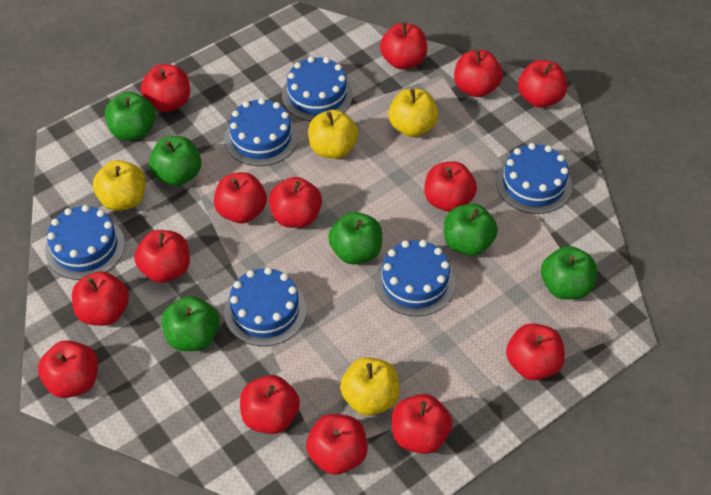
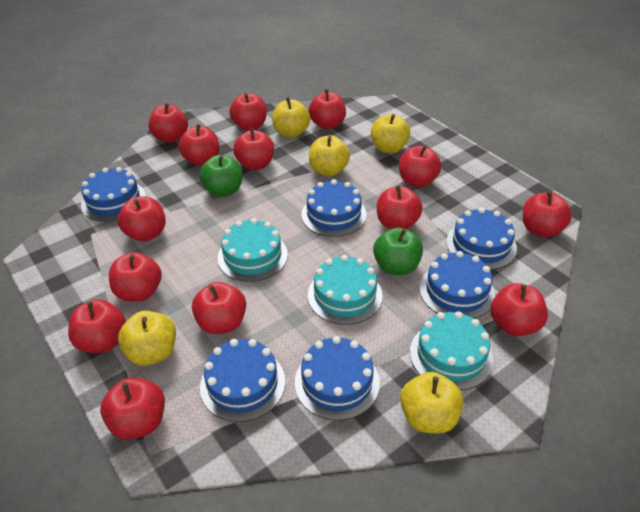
green apple: [105,92,156,140] [149,136,201,186] [161,296,219,351] [328,212,382,264] [444,204,498,256] [541,246,597,300] = 6 -> [199,155,242,197] [373,227,423,275] = 2
turquoise cake: none = 0 -> [218,218,288,282] [308,255,383,325] [410,311,493,390] = 3
yellow apple: [93,160,146,211] [308,110,359,159] [340,357,400,416] [388,89,439,137] = 4 -> [118,311,176,366] [272,97,310,138] [309,135,350,176] [371,114,410,153] [400,372,463,434] = 5

